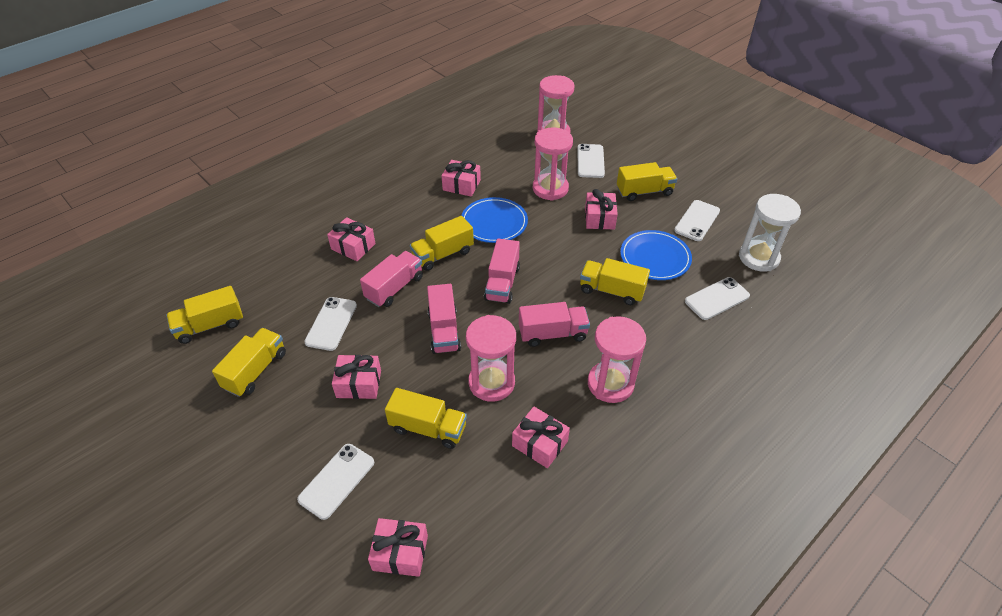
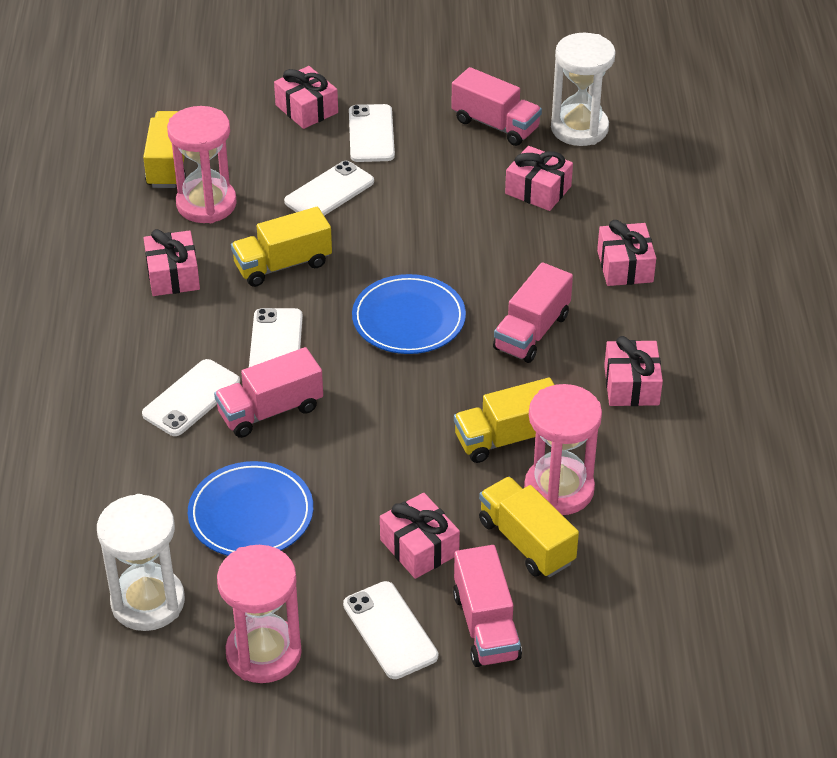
pink hourglass: [466,315,516,402] [533,127,573,201] [537,75,575,132] [588,316,646,403] = 4 -> [167,106,237,223] [217,545,302,683] [524,384,602,515] = 3
white hourglass: [739,194,801,272] = 1 -> [97,494,185,631] [551,33,616,146] = 2
yellow truck: [166,286,243,344] [212,328,286,397] [385,388,467,449] [410,216,474,271] [580,258,650,305] [617,162,677,201] = 6 -> [143,111,186,188] [231,207,332,287] [454,378,554,463] [479,477,579,577] = 4

